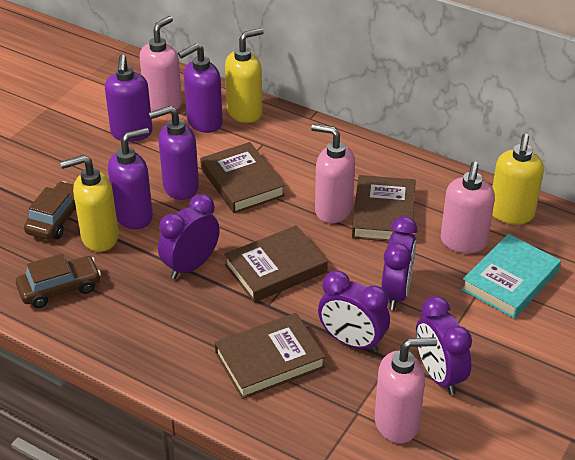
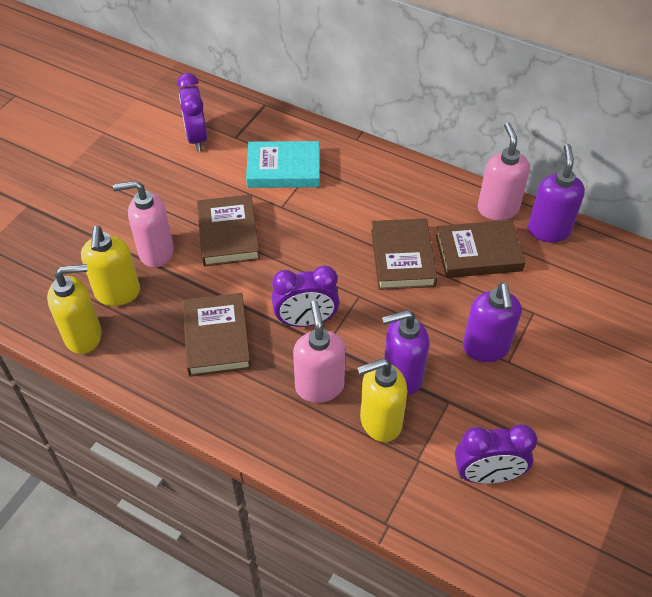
brown car: [16,254,101,308] [24,181,76,240] = 2 -> none = 0
pink soap dispenser: [140,16,182,111] [311,124,355,223] [375,337,437,444] [441,162,495,254] = 4 -> [113,181,174,268] [293,300,345,403] [478,123,530,220] = 3
purple clock: [158,194,220,279] [318,271,390,352] [381,216,418,310] [416,296,472,395] = 4 -> [177,73,207,151] [272,266,339,327] [455,424,537,484] = 3
purple soap dispenser: [105,55,153,142] [108,128,153,229] [149,106,199,200] [178,43,223,133] = 4 -> [382,310,429,395] [463,282,521,362] [528,144,585,243] = 3

